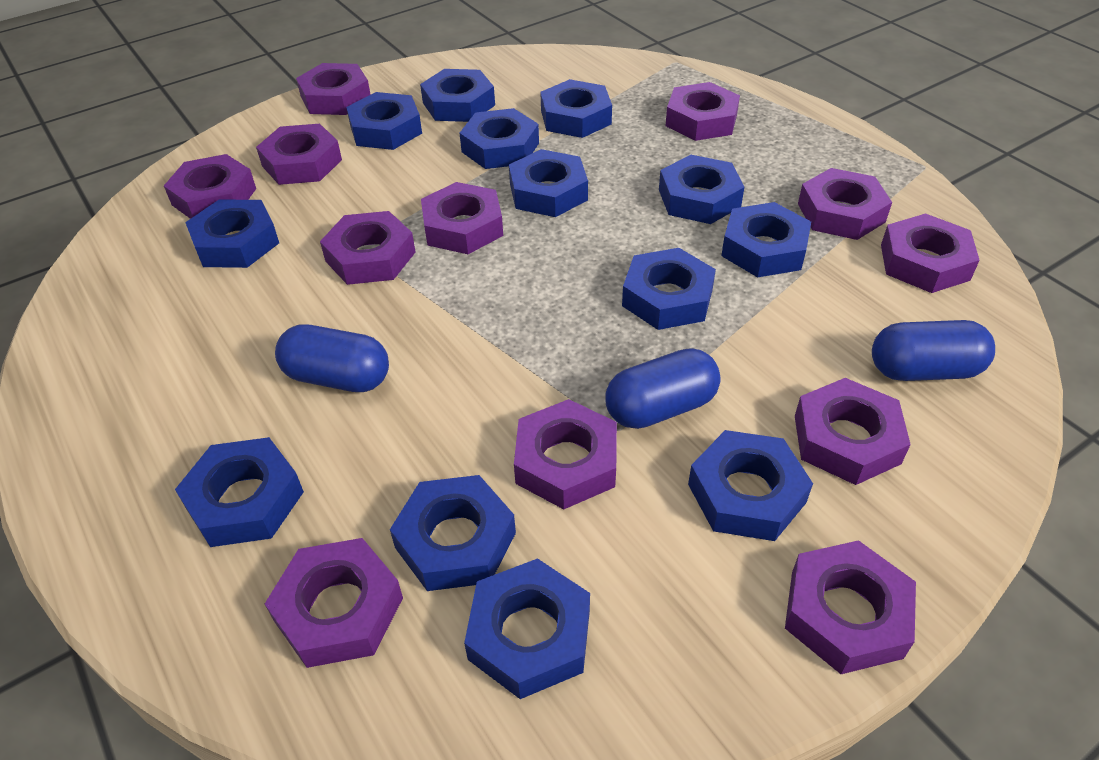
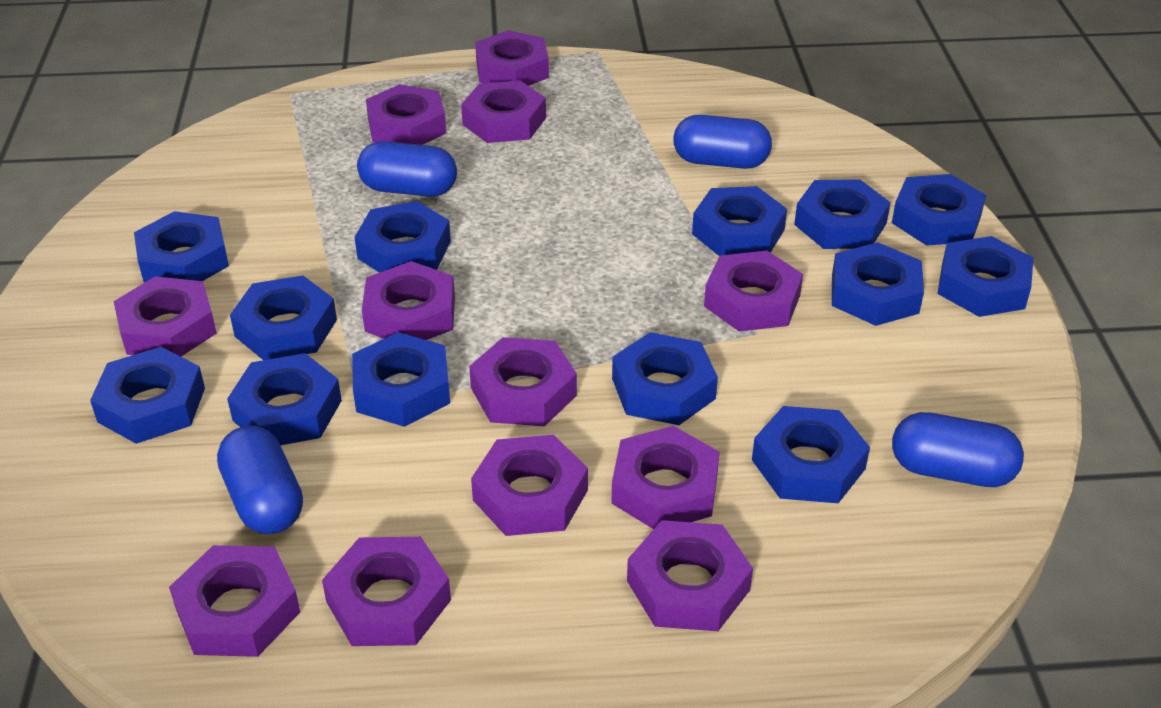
blue capsule: [275,324,389,392] [606,348,721,429] [872,320,995,381] = 3 -> [217,426,303,534] [357,141,457,197] [673,115,772,169] [892,412,1024,487] = 4

